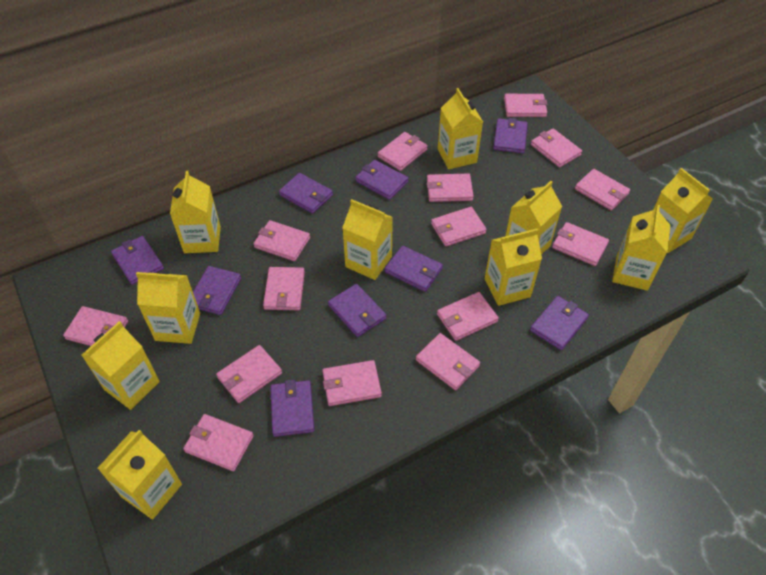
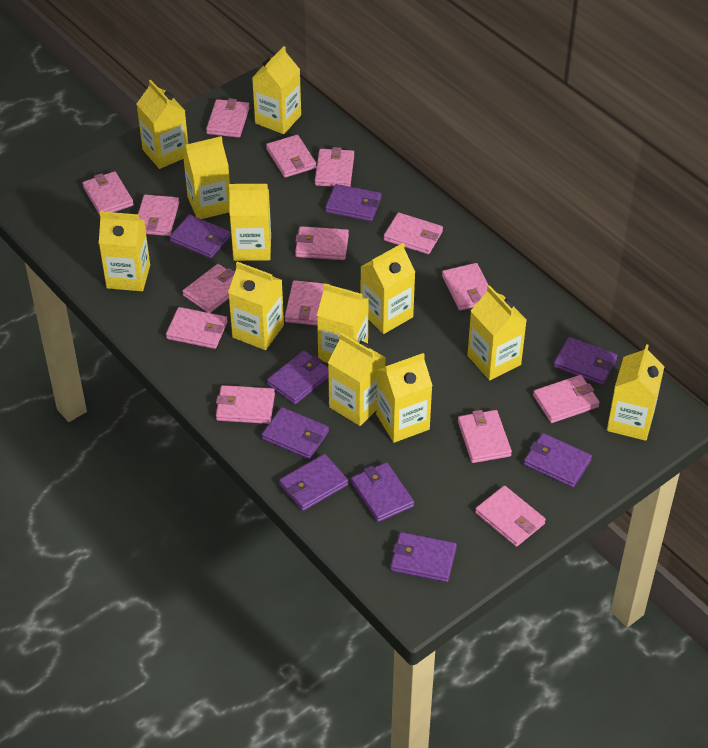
yellow carton: [82,321,160,410] [98,430,182,520] [136,271,200,344] [170,171,221,253] [342,199,393,280] [438,88,483,169] [485,228,542,306] [505,181,562,255] [612,205,671,291] [653,168,713,253] = 10 -> [99,211,150,291] [137,80,188,169] [183,136,230,219] [228,262,284,350] [229,184,271,261] [252,46,301,134] [317,284,369,363] [328,333,386,426] [361,243,415,334] [376,353,433,443] [467,285,527,380] [607,344,664,441] = 12

